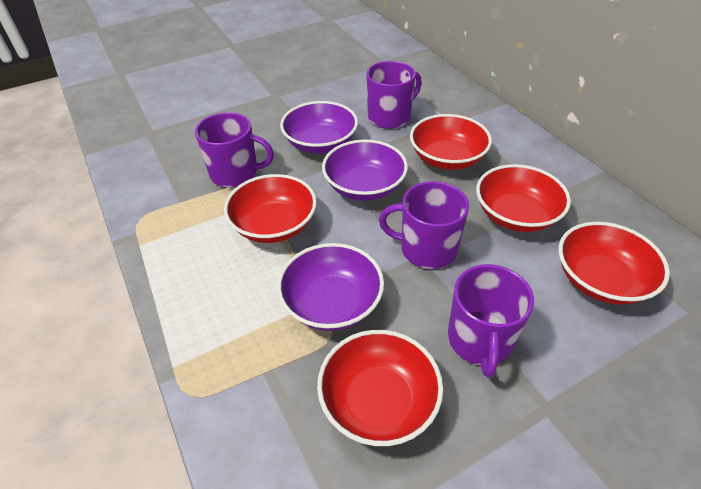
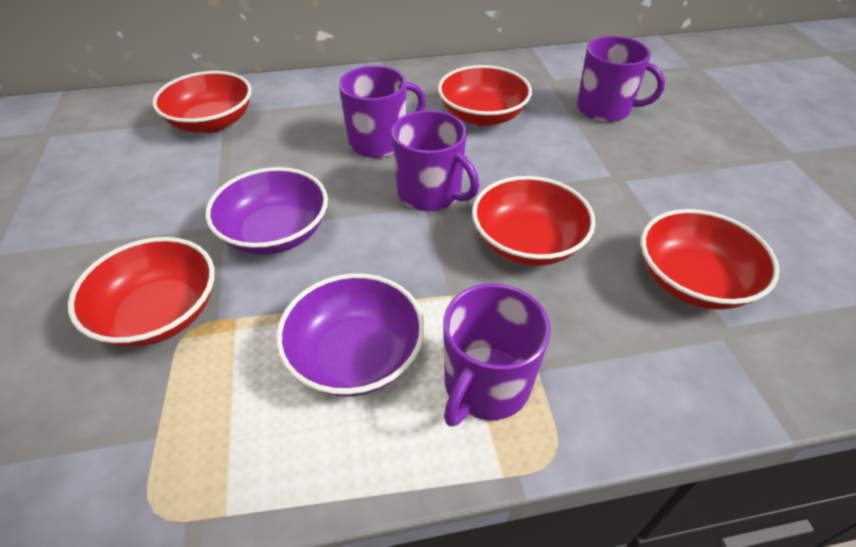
purple bowl: [277,243,384,331] [280,101,358,153] [322,139,408,201] = 3 -> [205,167,328,255] [276,273,425,397] = 2

